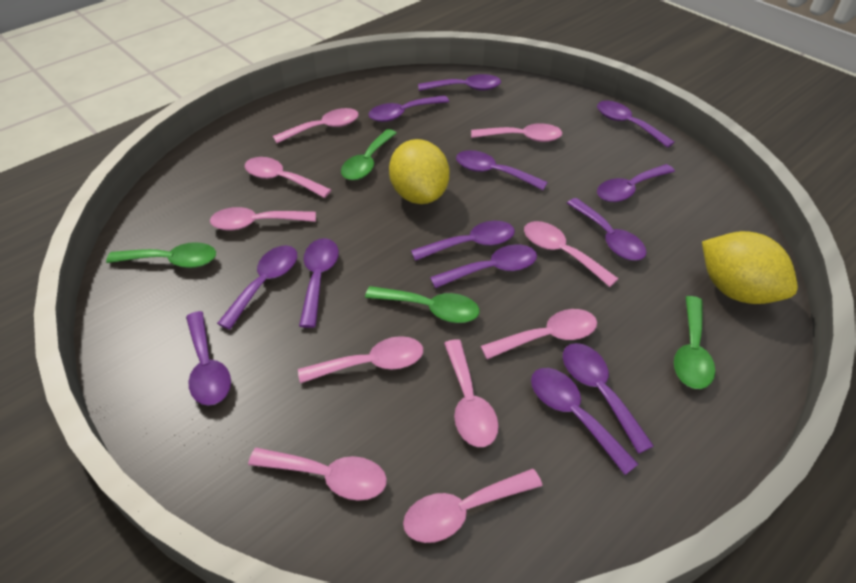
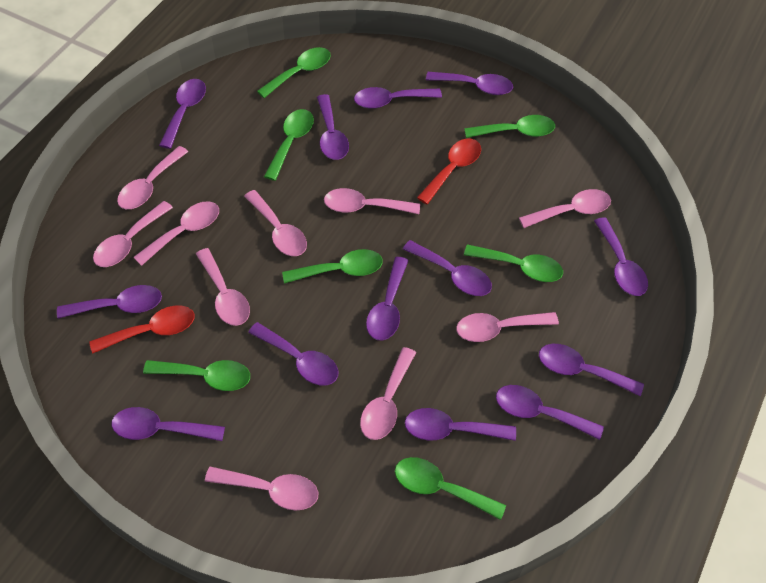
green spoon: [106,242,216,268] [341,129,397,180] [365,286,479,323] [674,296,715,389] = 4 -> [143,360,250,391] [257,47,331,98] [264,109,314,181] [282,249,383,284] [395,457,506,520] [464,115,555,138] [464,244,563,282] = 7
red spoon: none = 0 -> [89,306,195,354] [417,139,481,204] = 2
yellow lemon: [389,139,449,204] [702,231,798,304] = 2 -> none = 0

